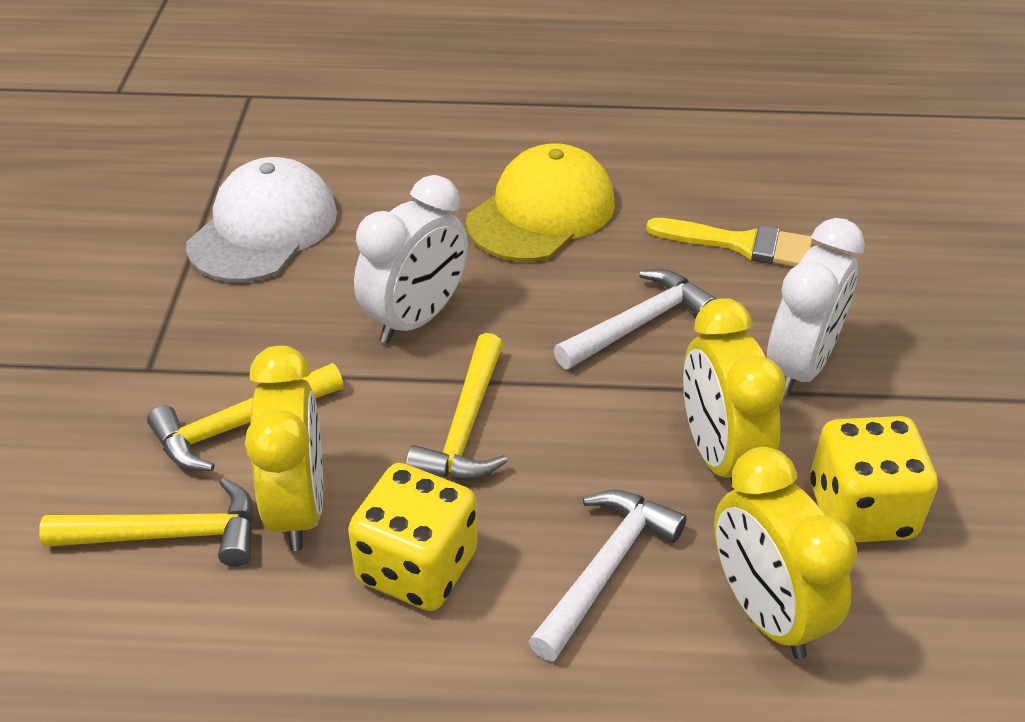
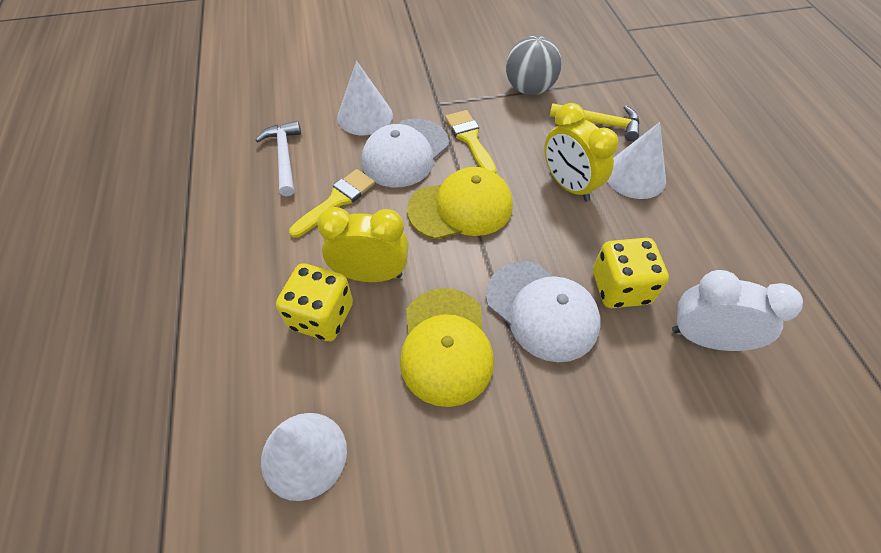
grey ball: none = 0 -> [506,36,562,95] = 1
white cap: [186,157,337,282] = 1 -> [362,119,449,187] [486,261,601,362] = 2
white clock: [354,175,468,344] [767,218,865,397] = 2 -> [672,270,803,351] = 1
white cone: none = 0 -> [261,413,347,501] [337,61,393,135] [607,122,666,199] = 3
white hammer: [528,490,687,661] [554,269,716,369] = 2 -> [255,121,301,196] = 1
yellow brush: [646,218,813,267] = 1 -> [289,169,375,238] [445,110,497,173] = 2
yellow cap: [466,143,615,261] = 1 -> [400,288,494,407] [407,167,513,239] = 2
yellow clock: [245,346,323,551] [683,298,786,490] [714,447,857,659] = 3 -> [317,207,408,282] [544,103,618,202] = 2
yellow hammer: [39,478,254,567] [147,363,344,471] [406,333,507,480] = 3 -> [549,103,640,141] = 1

